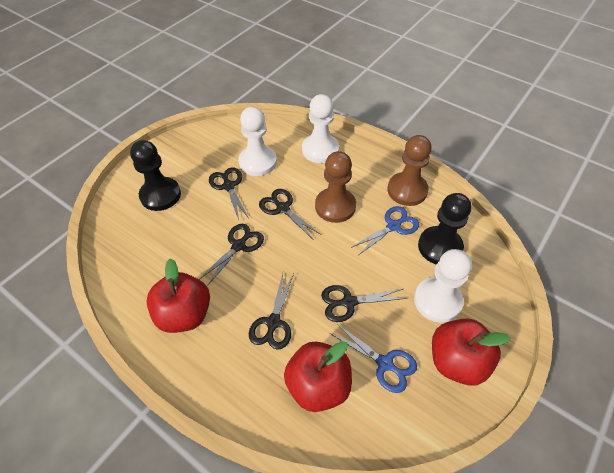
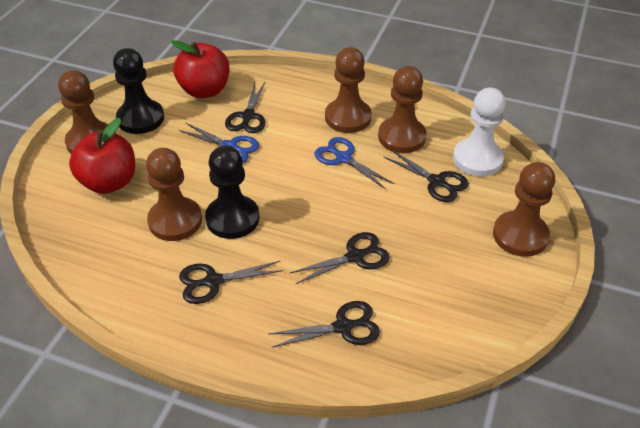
brown pawn: [315,151,356,223] [387,135,432,206] = 2 -> [58,70,108,154] [146,148,202,241] [325,47,372,133] [378,66,427,153] [493,162,555,257] = 5
red apple: [146,258,210,333] [284,341,352,412] [432,318,511,386] = 3 -> [69,118,135,194] [171,40,229,98] = 2
white pawn: [239,107,277,176] [302,94,339,163] [414,249,472,323] = 3 -> [453,87,506,176] = 1

